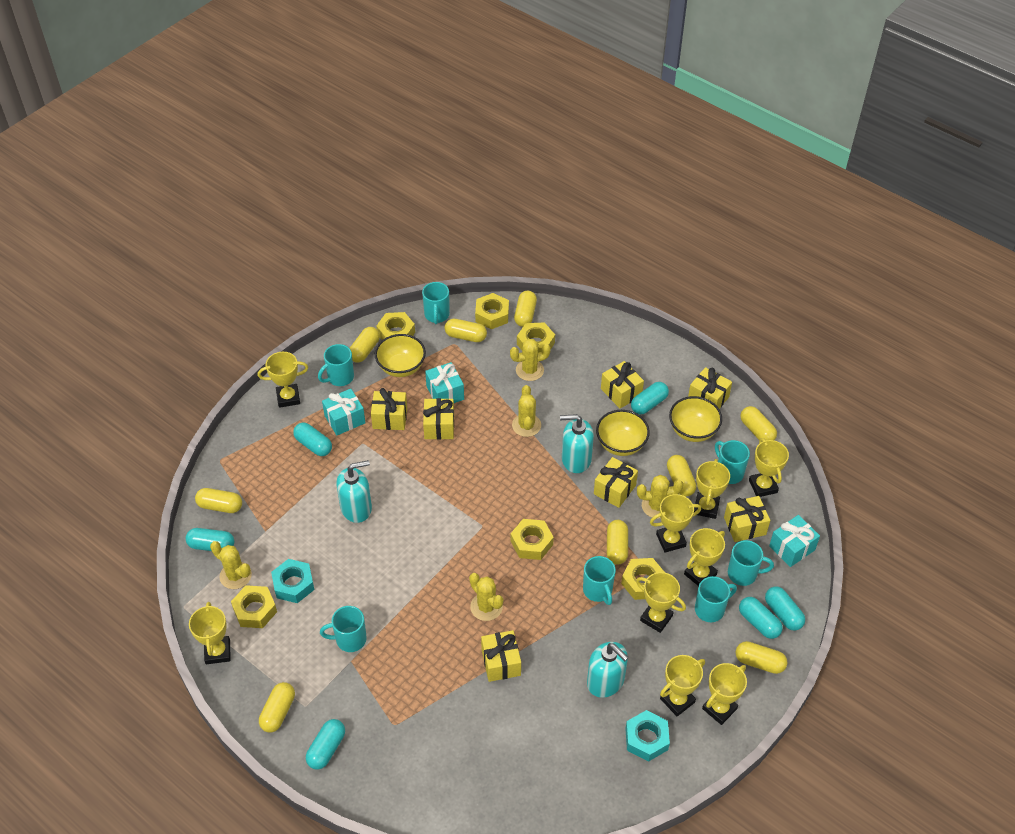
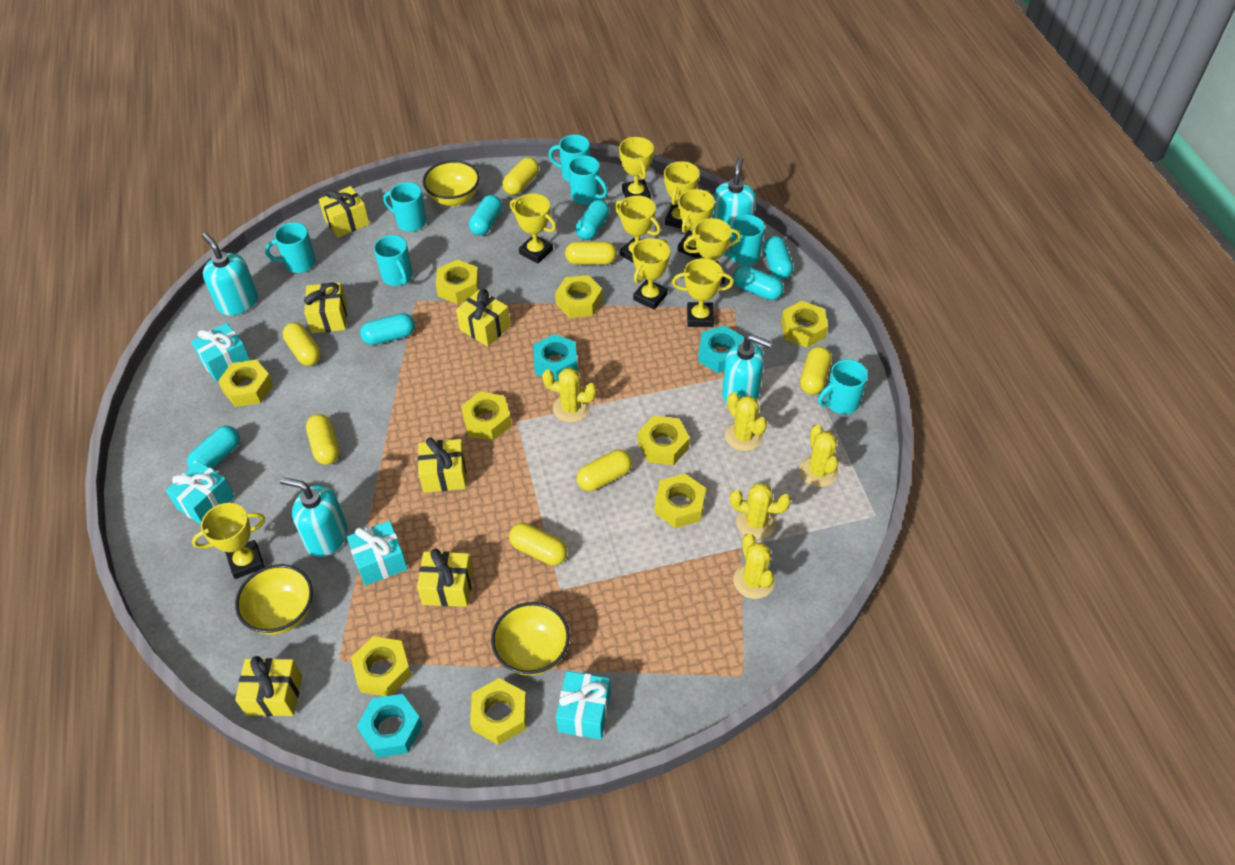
turquoise gift: [322,389,365,435] [425,362,464,403] [769,515,820,567] = 3 -> [166,461,235,525] [191,323,250,382] [347,521,408,586] [556,671,611,739] = 4
turquoise nut: [271,559,314,603] [625,710,670,762] = 2 -> [357,694,423,758] [533,334,578,381] [698,326,744,373] = 3
turquoise soap dispenser: [336,460,372,523] [560,414,594,473] [587,642,629,698] = 3 -> [202,233,258,316] [280,477,347,557] [712,157,756,229] [722,334,772,404] = 4
yellow capsule: [195,488,242,513] [259,682,295,733] [350,327,380,362] [444,319,487,342] [514,291,537,327] [607,520,628,565] [667,455,696,497] [736,641,788,674] [740,406,777,440] = 9 -> [282,322,321,366] [306,414,340,465] [502,157,539,195] [509,523,567,565] [565,242,617,265] [577,450,632,491] [800,346,832,395] = 7
yellow gift: [371,388,407,430] [423,398,454,440] [481,630,521,682] [594,457,638,508] [601,361,644,408] [688,367,732,409] [724,496,770,542] = 7 -> [235,656,302,716] [304,282,347,333] [319,186,370,238] [417,549,473,607] [418,437,466,493] [456,289,510,347] = 6
yellow nut: [231,585,277,628] [376,312,415,340] [475,293,509,329] [511,519,554,560] [517,322,555,353] [621,558,664,600] = 6 -> [218,360,273,407] [351,636,412,696] [436,260,479,304] [461,391,512,441] [470,678,527,745] [555,275,603,318] [638,416,690,465] [654,474,706,528] [781,301,828,348] = 9

